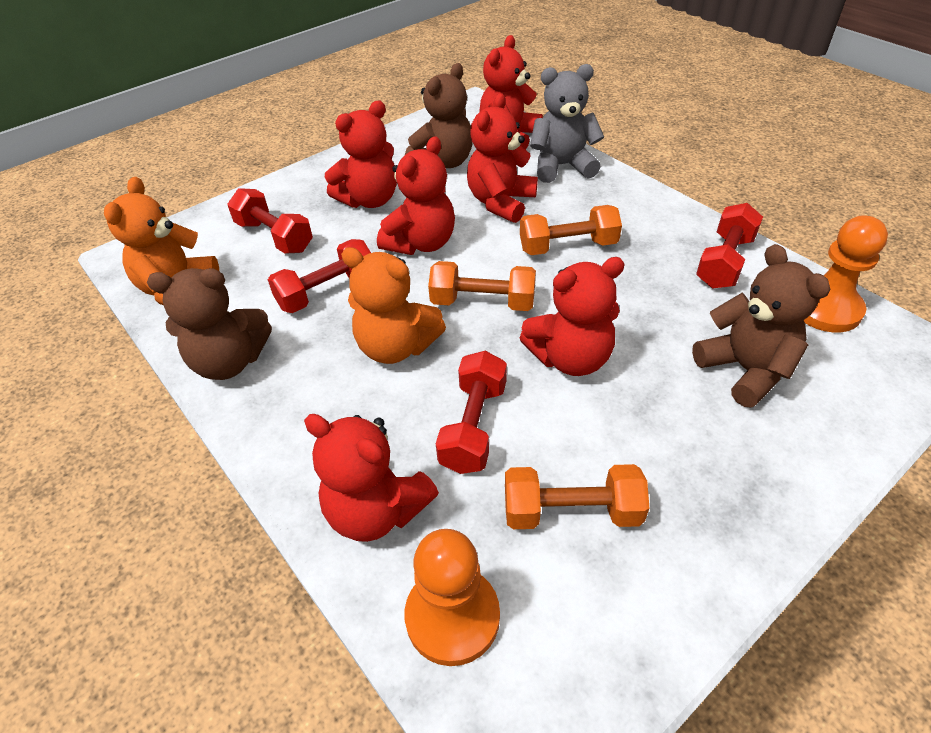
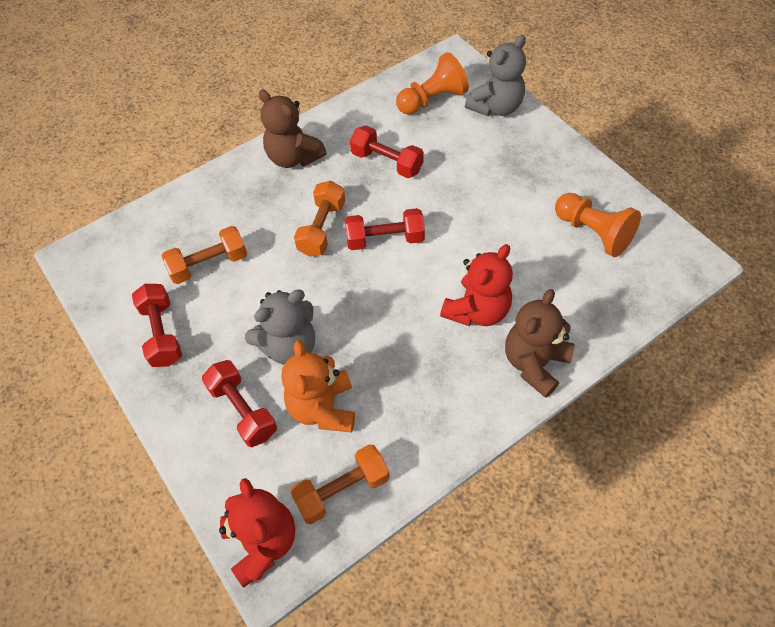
brown teddy bear: [147,268,272,380] [405,63,472,168] [692,244,831,408] = 3 -> [259,90,327,168] [505,289,574,398] = 2
grey teddy bear: [530,64,604,183] = 1 -> [245,289,315,364] [465,35,526,116] = 2
orange teddy bear: [104,177,219,305] [341,247,446,364] = 2 -> [281,340,355,433] = 1
red teddy bear: [304,414,439,542] [325,101,397,208] [377,136,455,255] [467,93,538,223] [479,35,543,150] [520,257,625,376] = 6 -> [219,478,295,588] [440,244,513,326] = 2

